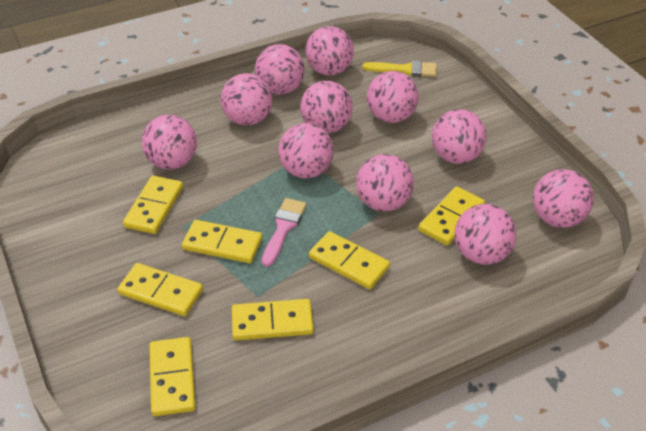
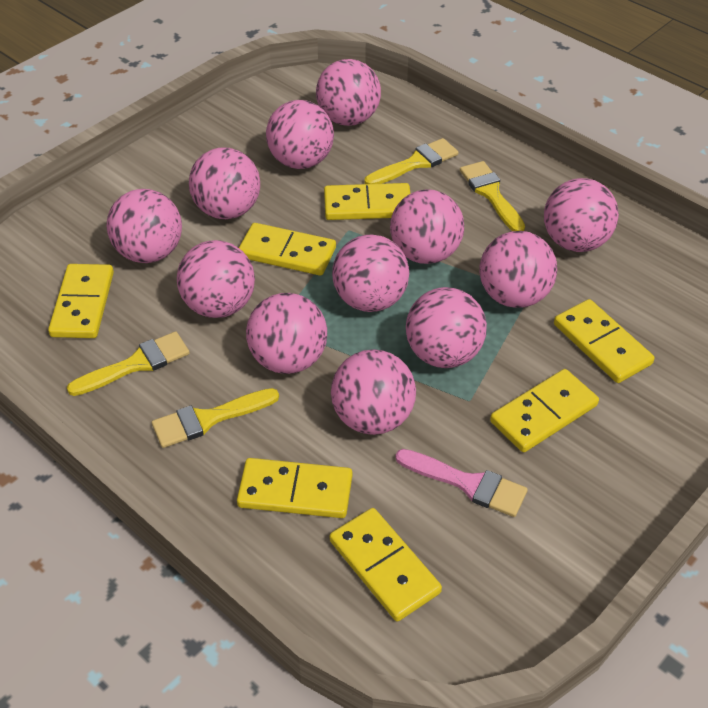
pink ball: [141,115,197,170] [220,73,272,125] [255,44,305,95] [278,123,334,178] [300,81,353,133] [305,26,354,76] [356,154,414,211] [367,71,419,123] [432,109,487,164] [454,204,517,265] [533,169,594,228] = 11 -> [107,189,182,263] [177,240,255,318] [189,147,260,219] [246,293,327,374] [266,100,334,169] [316,59,381,126] [331,349,416,435] [332,235,409,312] [390,189,464,264] [406,287,487,368] [479,231,557,308] [544,178,619,252] = 12
yellow brush: [362,60,437,77] = 1 -> [67,331,190,396] [152,388,279,448] [364,138,459,184] [460,161,525,231] = 4

